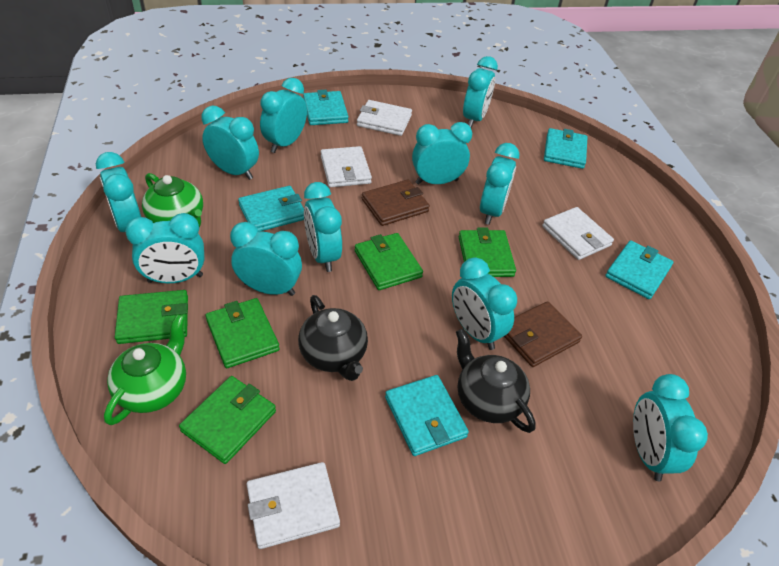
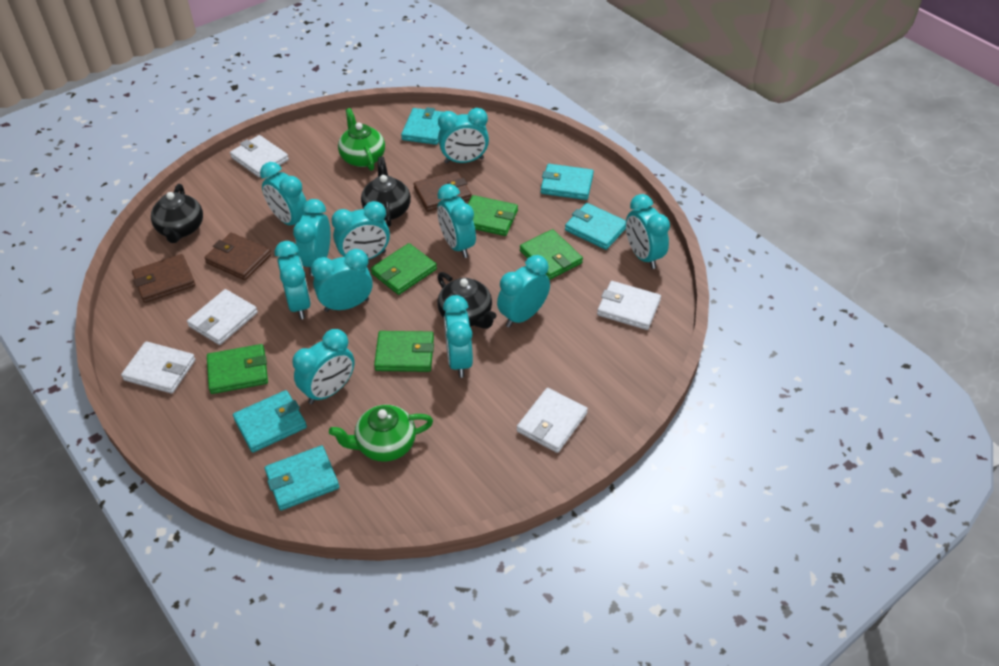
black teapot: [298,295,368,381] [456,329,536,433] = 2 -> [151,184,203,243] [361,157,411,227] [437,272,496,329] = 3
brown wallet: [362,180,430,226] [504,301,582,367] = 2 -> [132,254,195,303] [204,233,271,280] [413,171,471,212] = 3
white wallet: [247,462,340,549] [321,146,372,187] [357,100,412,136] [542,207,614,260] = 4 -> [121,341,196,394] [187,289,258,345] [230,135,289,177] [517,388,588,453] [597,281,661,330] = 5

